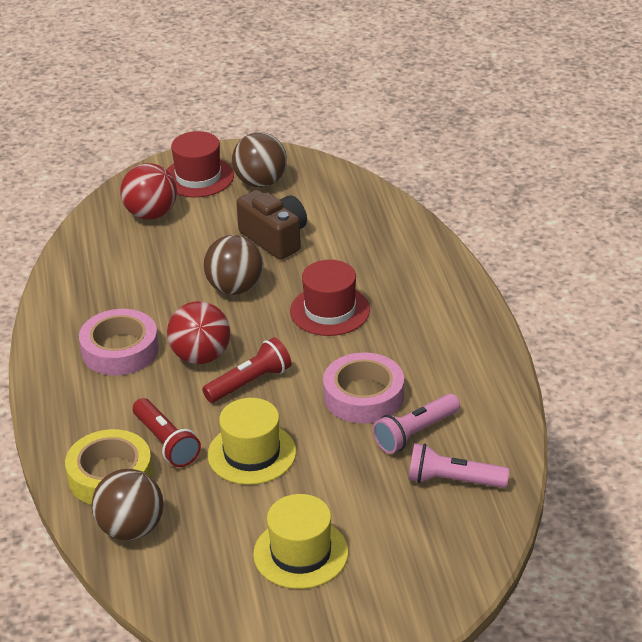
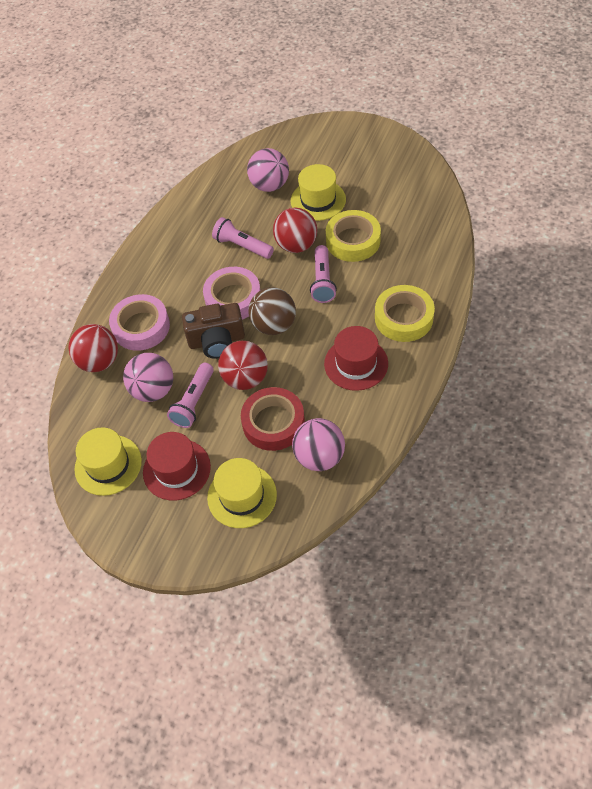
brown ball: [92,469,163,540] [204,235,263,295] [232,132,287,187] = 3 -> [248,287,296,335] = 1
pink ball: none = 0 -> [123,353,173,402] [247,148,289,192] [292,418,345,471] = 3
pink flashlight: [373,394,460,454] [408,443,510,488] = 2 -> [167,363,214,428] [212,217,274,259] [310,245,337,303] = 3
red ball: [120,163,177,220] [167,301,230,364] = 2 -> [68,324,118,372] [218,341,268,390] [273,208,317,253] = 3
red flashlight: [133,398,201,467] [202,337,291,403] = 2 -> none = 0
red tape: none = 0 -> [241,387,305,451] = 1
yellow hat: [208,398,296,485] [253,494,348,589] = 2 -> [74,427,142,496] [207,458,277,528] [291,164,346,221] = 3
yellow tape: [65,429,153,505] = 1 -> [326,210,381,262] [375,285,435,342] = 2

